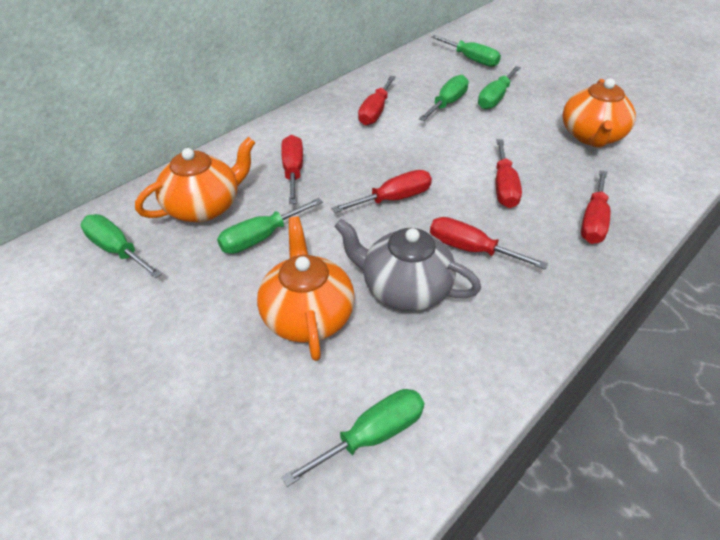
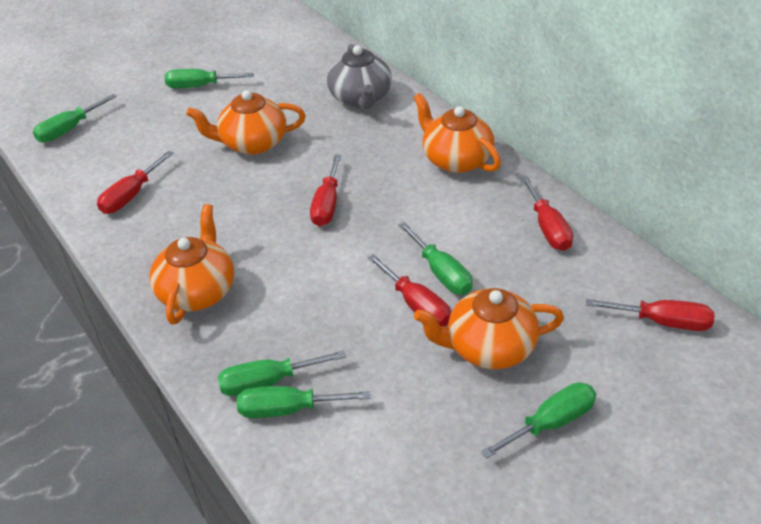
orange teapot: [135,137,255,222] [257,216,355,361] [562,78,636,148] = 3 -> [149,204,234,325] [186,90,306,155] [413,93,501,173] [414,288,564,369] = 4
red screwdriver: [281,135,303,204] [331,170,432,213] [358,76,396,125] [430,217,548,269] [496,139,522,208] [581,170,610,244] = 6 -> [97,151,174,214] [310,155,341,226] [368,254,451,327] [521,176,573,251] [586,299,715,331] = 5

